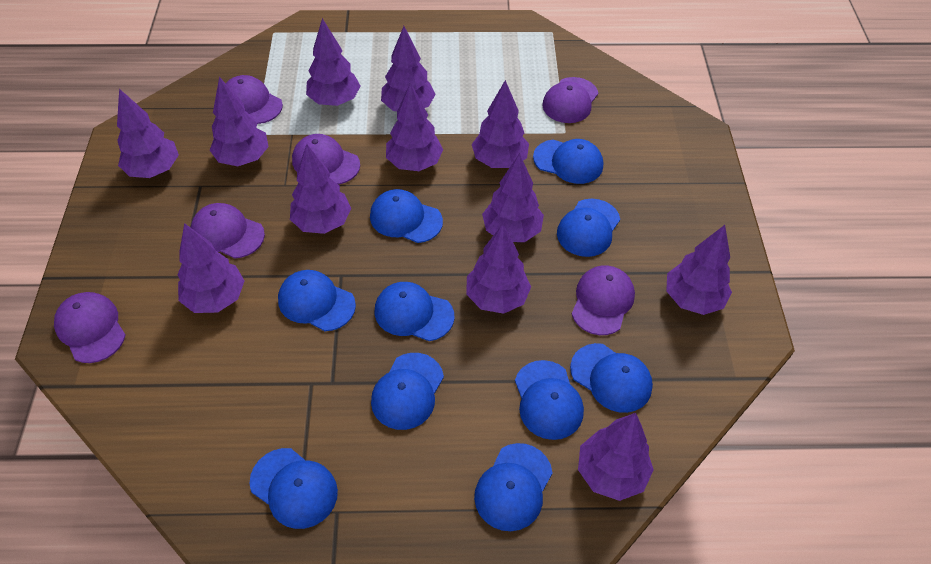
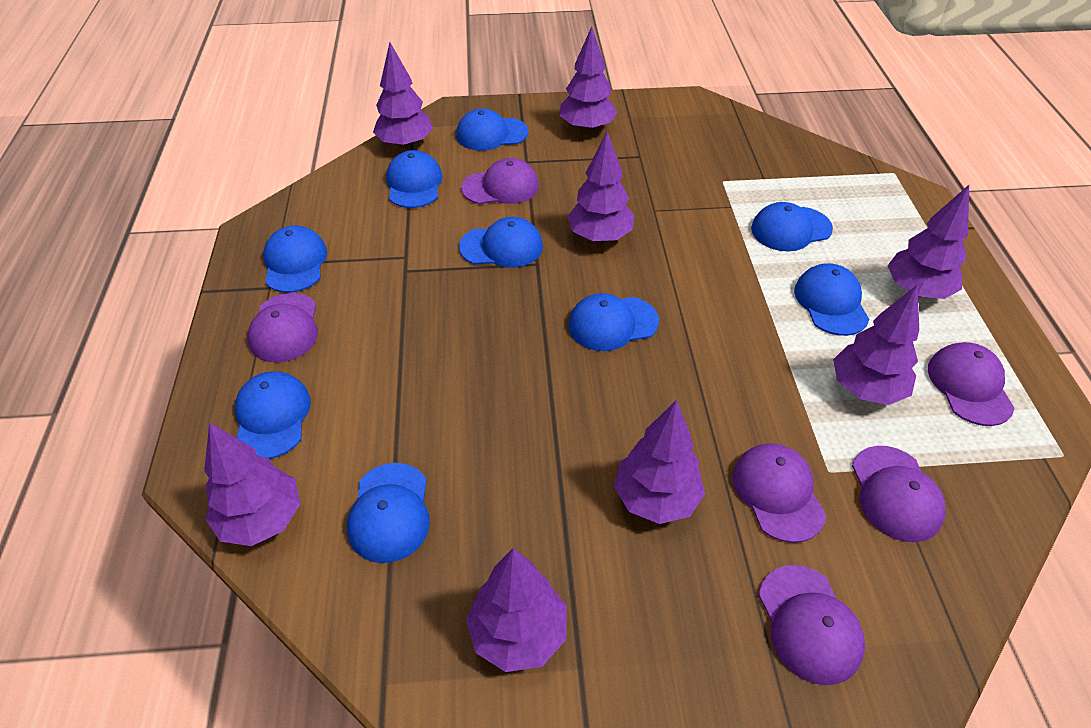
blue cap: [250,448,338,529] [278,270,356,331] [370,189,443,243] [371,353,444,430] [375,282,454,341] [474,443,552,531] [515,360,584,440] [533,139,603,184] [557,199,620,257] [570,343,653,413] = 10 -> [235,372,311,459] [263,226,327,293] [347,463,430,563] [386,150,443,208] [456,108,528,151] [459,217,543,268] [568,293,659,351] [751,202,833,251] [794,263,870,336] = 9
purple tree: [117,89,179,178] [177,223,244,313] [210,77,269,166] [290,144,351,234] [306,18,360,106] [381,26,435,111] [386,82,443,171] [466,224,531,314] [472,80,529,168] [482,153,544,242] [578,413,654,501] [666,225,732,315] = 12 -> [204,422,300,546] [373,42,433,149] [466,548,567,672] [560,26,617,132] [567,132,634,242] [614,400,705,524] [833,285,919,405] [888,185,969,299] = 8

